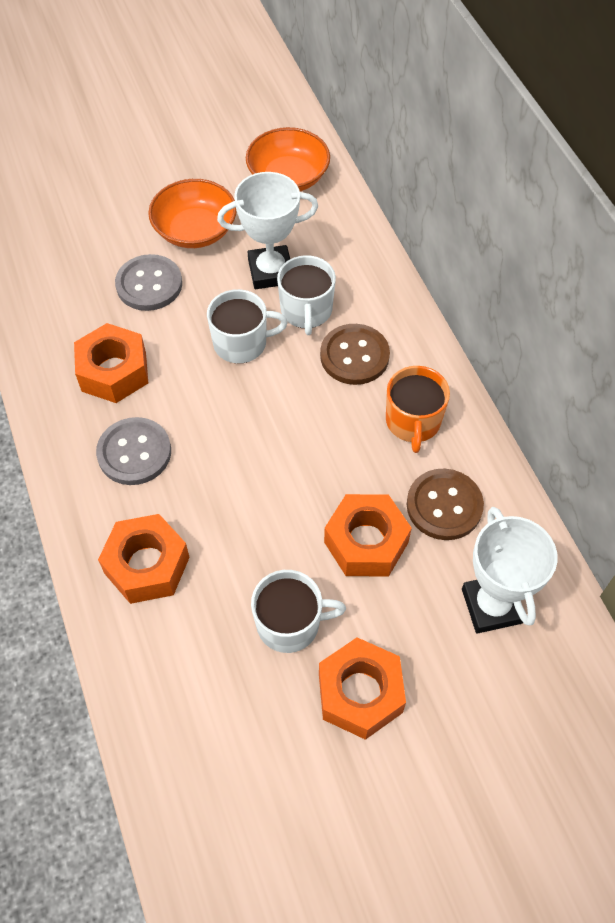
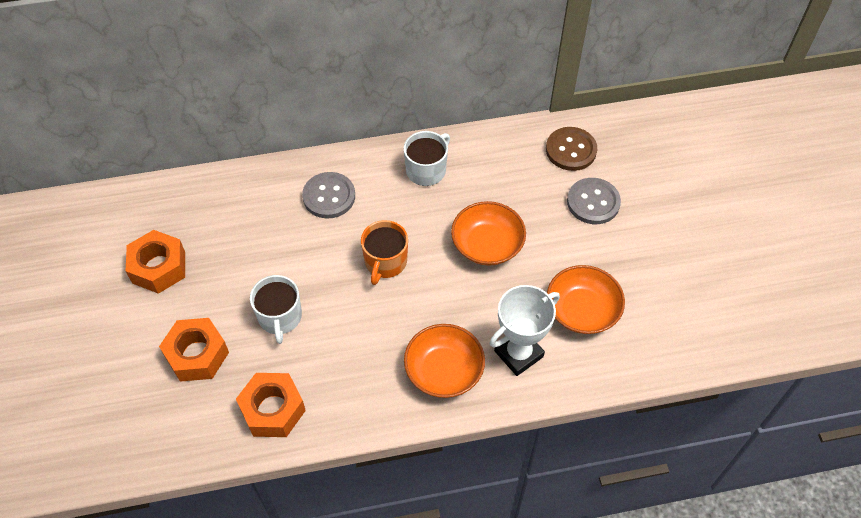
brown button: [320,324,390,385] [407,468,484,540] = 2 -> [546,127,597,171] = 1
orange bowl: [148,179,236,248] [246,127,330,191] = 2 -> [404,324,485,398] [451,201,526,266] [547,265,625,334] = 3
orange nut: [74,323,148,403] [98,514,190,604] [319,637,406,740] [324,494,412,576] = 4 -> [126,230,185,294] [159,318,229,382] [236,373,306,437] = 3
white mug: [207,289,288,364] [251,570,346,653] [277,255,336,335] = 3 -> [250,275,302,344] [404,131,450,186] = 2
white trophy: [217,172,318,289] [462,507,558,634] = 2 -> [490,285,560,376] = 1

